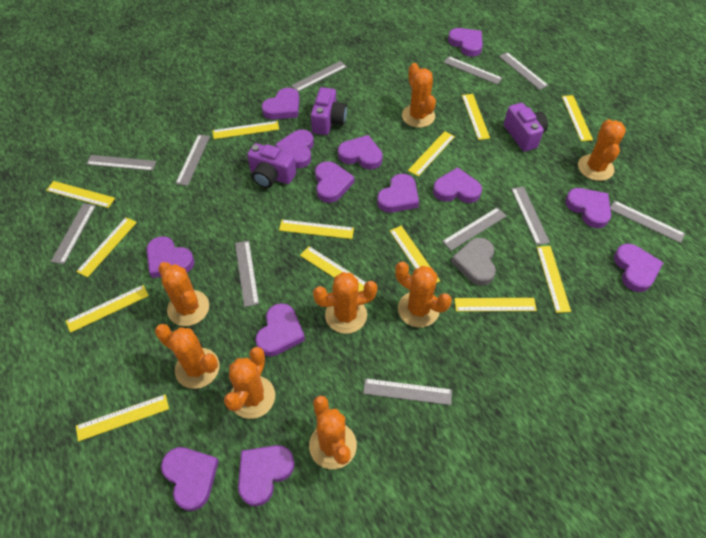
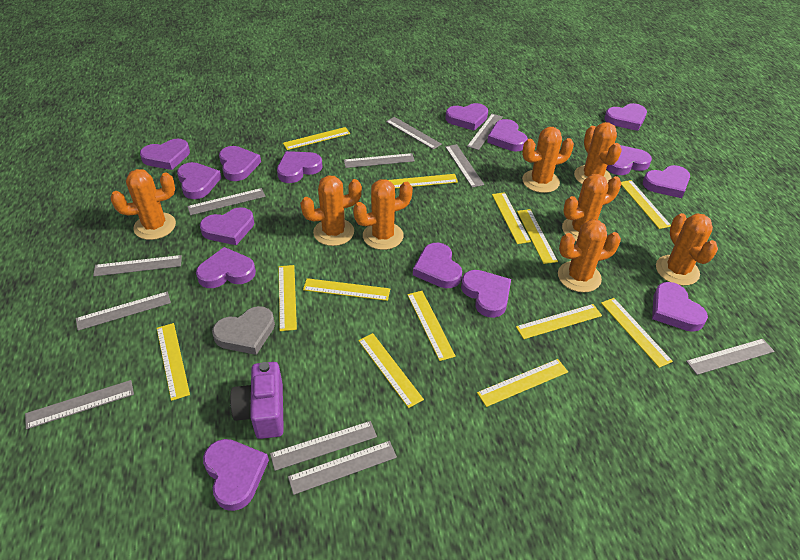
purple camera: [247,143,296,188] [311,87,347,135] [504,103,548,152] = 3 -> [230,362,284,439] = 1
purple heart: [146,236,195,278] [161,447,219,511] [238,445,295,507] [255,303,305,356] [262,88,300,119] [275,129,314,168] [315,161,354,203] [338,135,383,170] [377,174,419,213] [433,167,482,203] [448,28,483,57] [565,188,611,228] [614,244,663,292] = 13 -> [140,139,190,170] [177,162,222,199] [196,247,256,288] [200,207,254,245] [203,439,269,511] [219,146,261,181] [277,151,322,183] [413,243,462,288] [445,103,488,131] [461,270,511,318] [487,119,528,151] [605,103,647,131] [606,145,652,175] [643,165,690,198] [652,282,708,332] = 15

